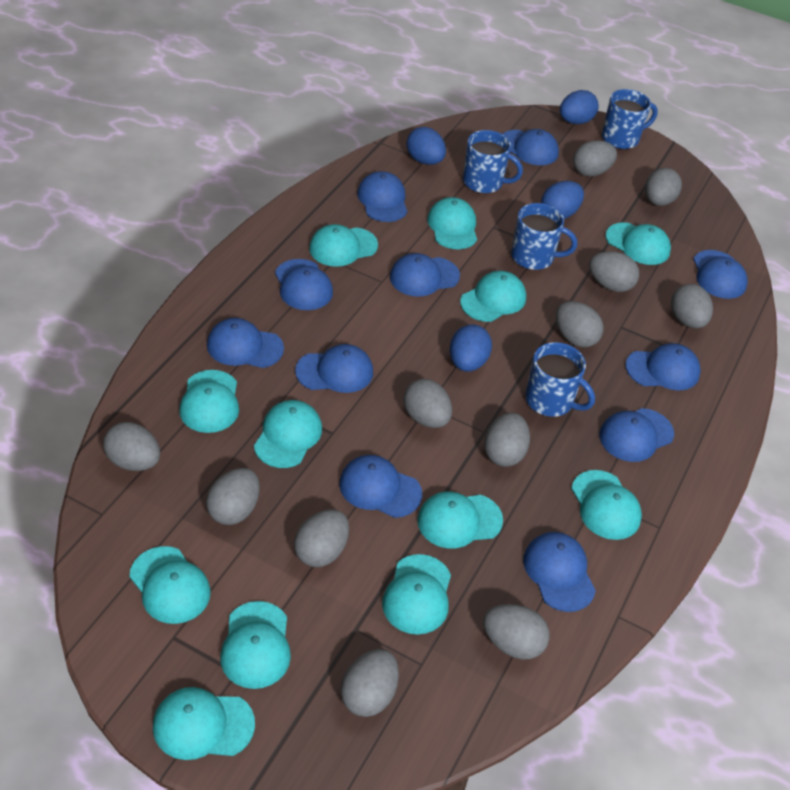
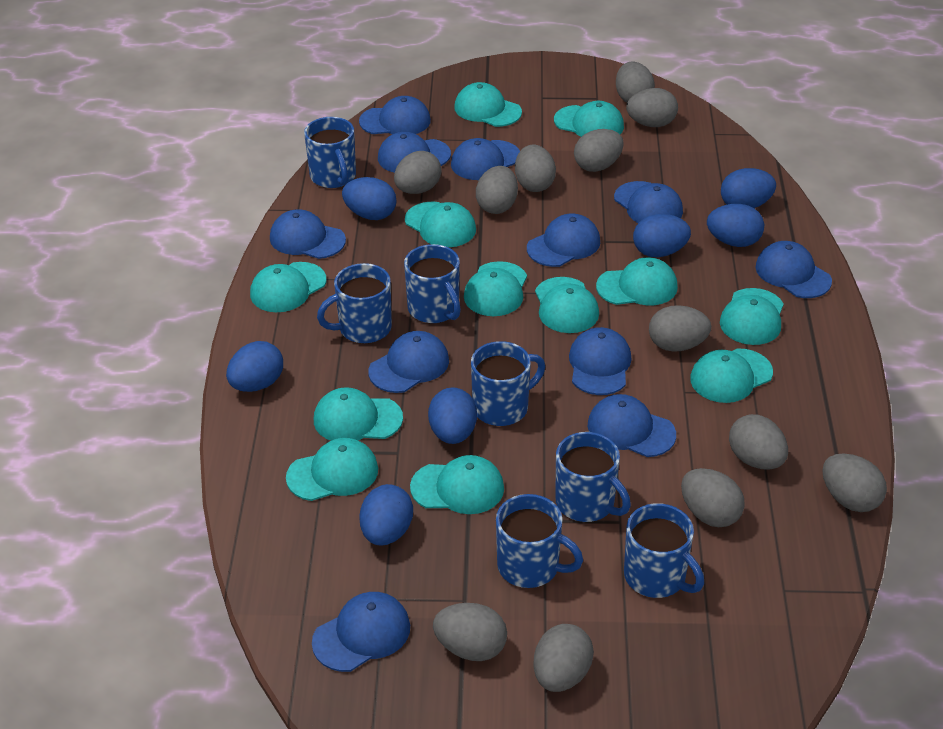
blue egg: [406,127,446,165] [450,324,492,372] [541,181,584,219] [560,90,599,124] = 4 -> [226,341,283,392] [342,177,396,220] [359,484,413,545] [428,387,477,444] [633,214,691,257] [707,204,764,247] [721,168,776,208] = 7
blue mug: [463,130,523,193] [511,203,577,270] [525,342,595,417] [602,89,658,149] = 4 -> [304,117,356,188] [317,263,392,343] [404,244,461,323] [471,341,545,426] [496,494,583,588] [555,432,631,522] [624,503,704,598] = 7

